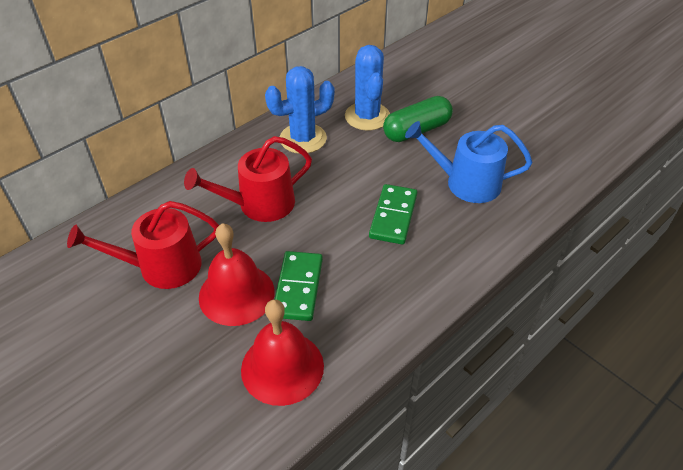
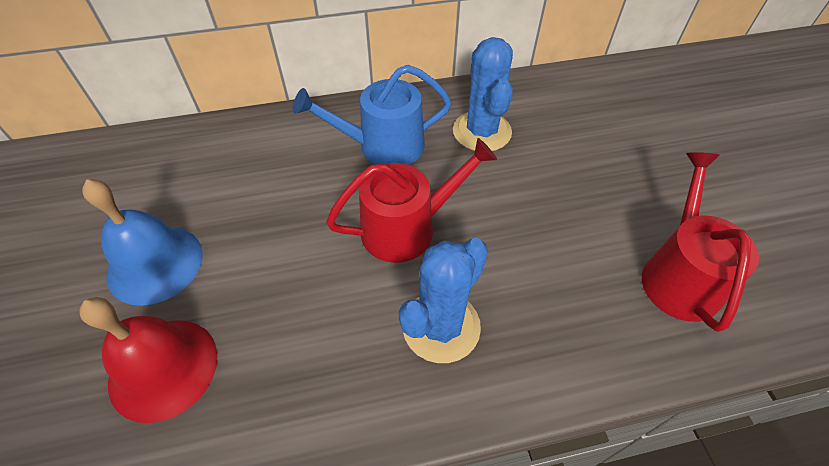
blue bell: none = 0 -> [82,179,203,306] = 1
green capsule: [383,96,453,142] = 1 -> none = 0
green domino: [275,251,323,321] [369,184,417,245] = 2 -> none = 0
red bell: [199,223,275,326] [241,299,324,406] = 2 -> [79,297,218,423] = 1

